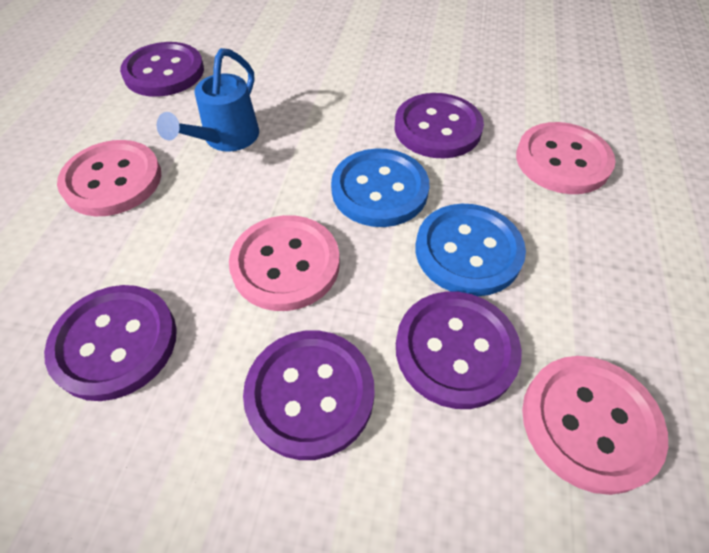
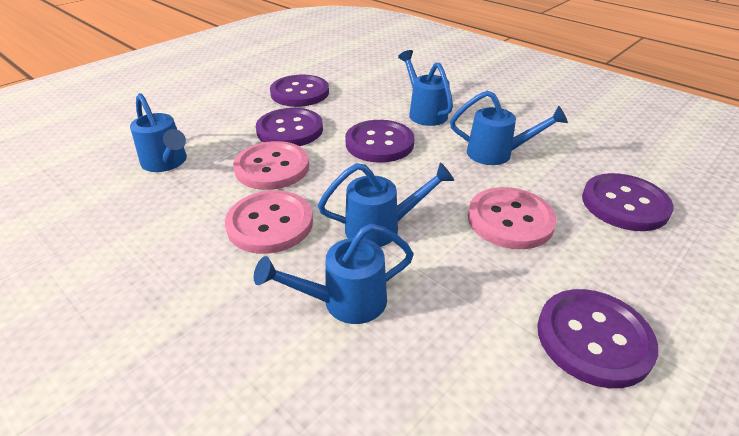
blue button: [331,148,430,227] [416,204,526,296] = 2 -> none = 0
blue watering can: [157,48,259,152] = 1 -> [130,93,187,172] [254,223,414,324] [318,162,454,247] [398,50,453,126] [450,90,568,165] = 5
pink button: [57,140,161,216] [229,215,340,311] [516,122,615,194] [522,356,668,495] = 4 -> [225,190,313,254] [233,141,309,190] [468,187,557,249] = 3

